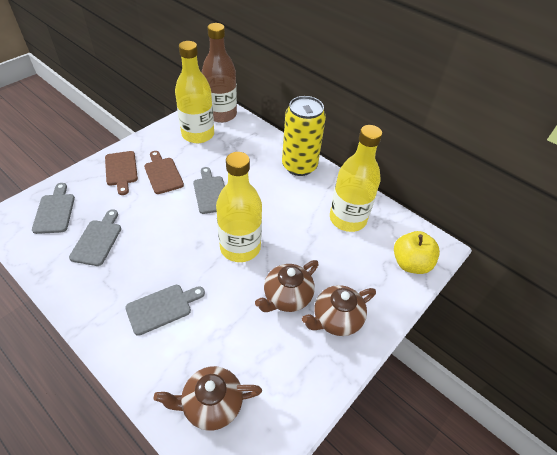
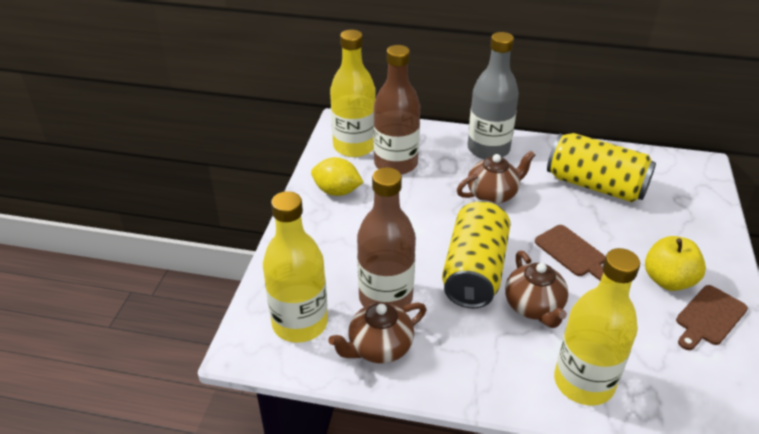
brown bottle: [202,23,237,123] = 1 -> [357,167,416,310] [373,45,420,175] = 2
grey bottle: none = 0 -> [468,32,519,159] = 1
grey cutting board: [32,183,75,234] [69,209,121,266] [125,285,205,336] [193,167,225,214] = 4 -> none = 0
yellow can: [282,96,326,176] = 1 -> [442,200,511,308] [547,133,656,202] = 2
yellow lemon: none = 0 -> [311,157,364,196] = 1

